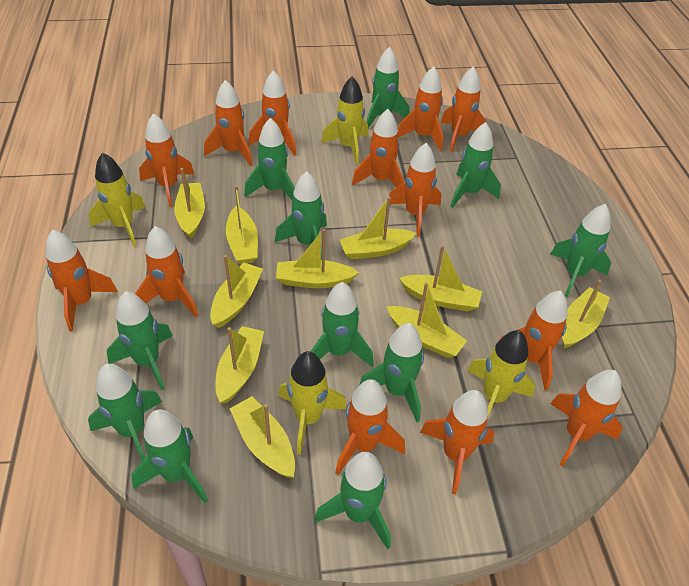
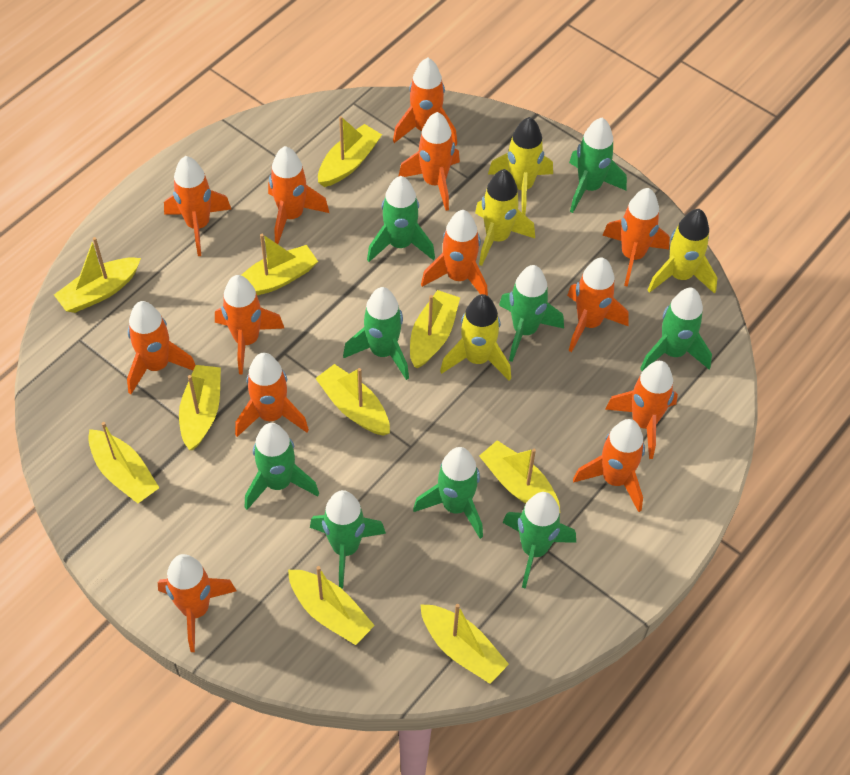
green rocket: [88,364,162,461] [107,291,173,391] [131,409,208,503] [244,118,295,200] [275,171,327,260] [310,282,374,367] [314,452,391,550] [359,323,424,422] [367,47,410,128] [450,122,501,208] [550,204,611,297] = 11 -> [245,423,319,510] [310,490,386,589] [343,287,409,380] [367,176,435,262] [413,447,483,539] [499,265,564,362] [502,492,576,589] [569,118,627,213] [640,288,712,371] = 9

